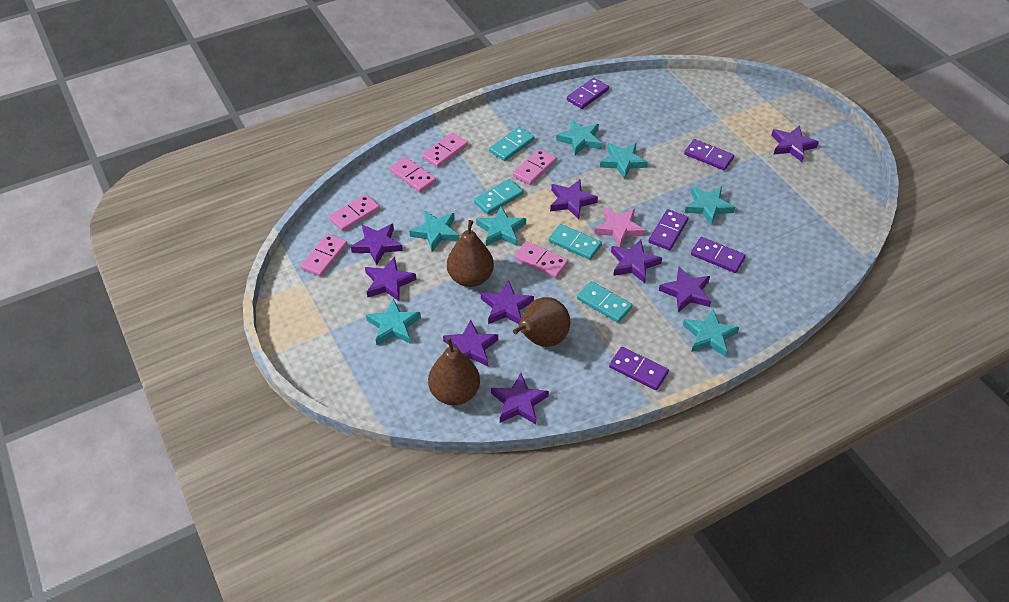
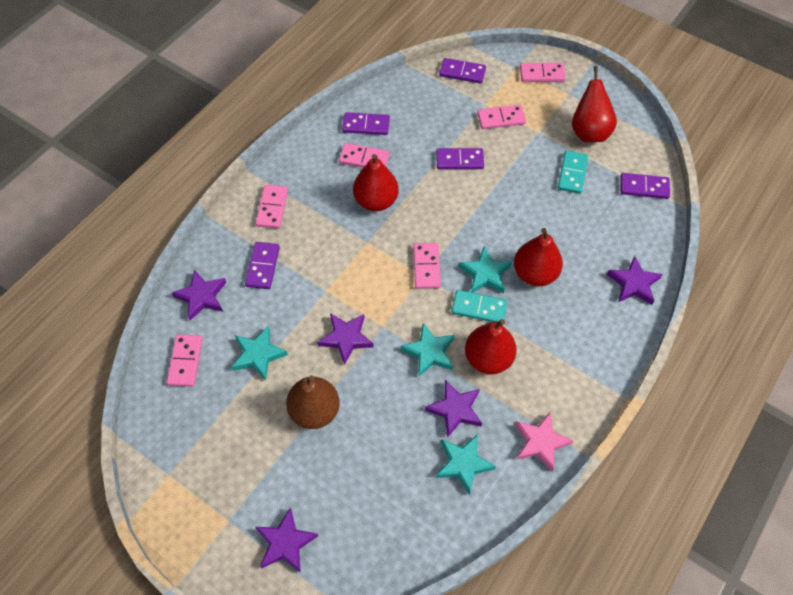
brown pear: [428,337,480,405] [447,220,494,287] [513,297,571,347] = 3 -> [286,375,340,429] = 1
purple star: [351,224,403,265] [365,257,416,302] [443,319,498,366] [481,280,534,324] [491,373,549,424] [550,180,598,219] [611,239,662,283] [659,267,711,312] [771,125,819,162] = 9 -> [172,269,227,321] [256,508,318,573] [317,313,374,365] [425,380,482,438] [607,256,663,305] = 5
red pear: none = 0 -> [353,154,399,211] [465,319,517,374] [514,228,563,286] [572,66,617,142] = 4
turquoise domino: [474,179,524,215] [489,127,534,161] [549,224,602,260] [577,281,633,323] = 4 -> [451,290,507,322] [558,151,588,194] = 2
turquoise star: [366,299,421,345] [409,211,460,252] [476,206,526,246] [556,119,602,155] [600,143,648,179] [683,308,739,357] [685,186,735,226] = 7 -> [232,326,288,381] [400,323,455,377] [436,434,496,495] [459,246,512,293] = 4

